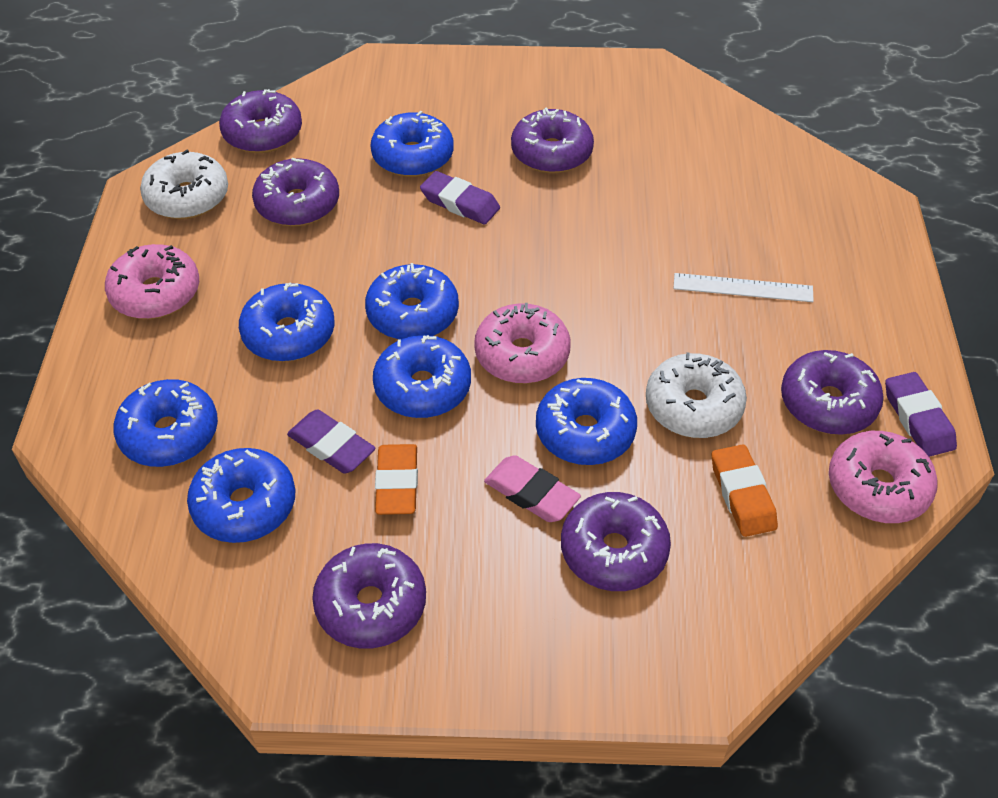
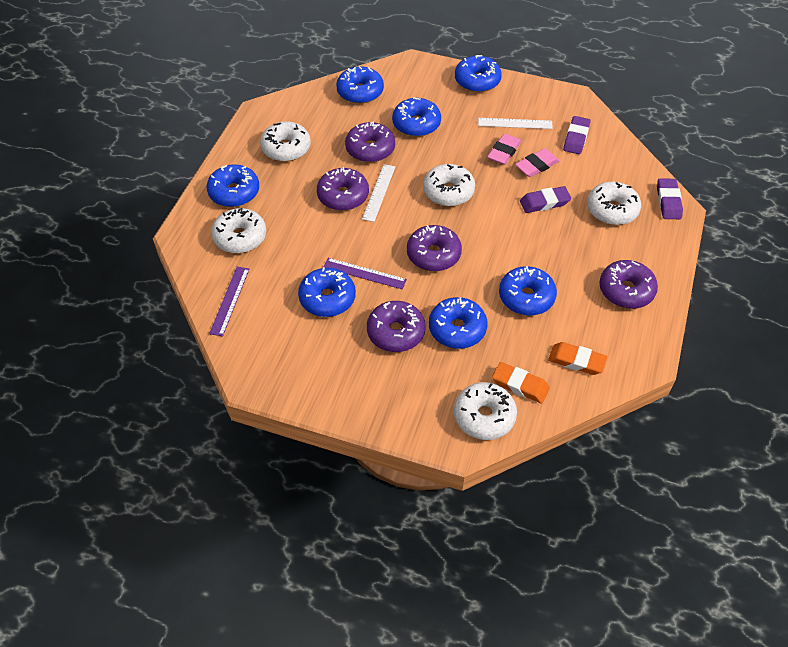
pink donut: [105,244,199,319] [474,303,571,384] [829,431,938,523] = 3 -> none = 0
pink eraser: [484,455,581,522] = 1 -> [487,134,521,165] [515,148,560,177] = 2
purple donut: [219,89,302,153] [252,158,339,226] [312,543,426,648] [511,108,594,173] [561,492,671,591] [781,350,884,435] = 6 -> [317,167,369,211] [345,121,395,162] [367,301,425,352] [407,225,462,271] [599,260,658,309] = 5
purple ruler: none = 0 -> [209,267,249,337] [323,258,407,289] = 2
white donut: [140,150,228,219] [646,352,747,438] = 2 -> [211,208,266,253] [260,121,311,162] [423,164,475,206] [454,382,517,440] [587,182,641,225] = 5
white ruler: [674,273,814,302] = 1 -> [362,164,395,222] [478,118,553,129] = 2

